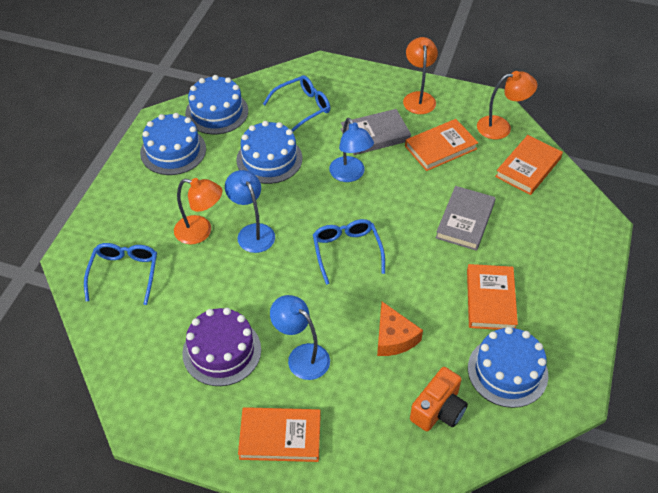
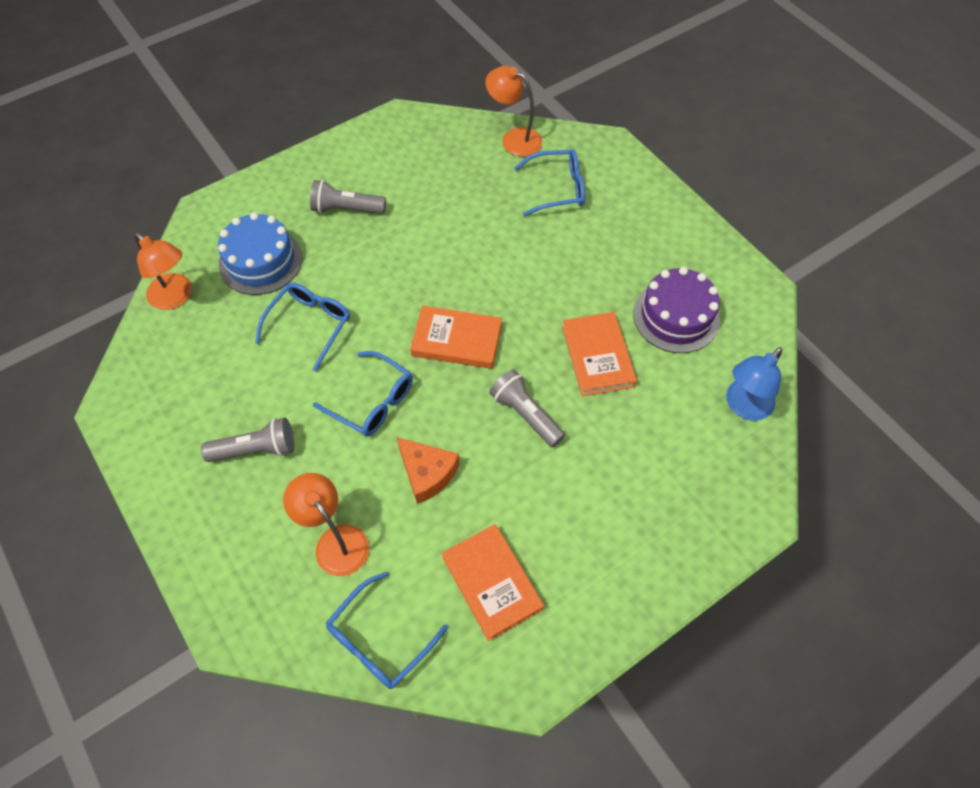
blue cake: [140,113,206,175] [185,75,248,134] [236,121,302,184] [468,327,548,408] = 4 -> [218,212,303,295] = 1
blue glasses: [84,243,157,305] [263,75,330,132] [313,219,385,285] = 3 -> [255,283,350,371] [313,351,413,436] [326,572,448,689] [514,149,585,216] = 4
blue lamp: [225,170,275,253] [270,295,330,380] [329,118,374,182] = 3 -> [726,347,782,421] = 1
grey book: [341,109,411,155] [436,186,496,251] = 2 -> none = 0
grey flashlight: none = 0 -> [201,418,294,462] [310,180,386,214] [489,369,565,447] = 3
orange book: [238,407,321,462] [405,119,478,171] [467,264,518,330] [495,135,563,195] = 4 -> [410,306,502,369] [442,524,544,641] [562,312,637,397] = 3
orange camera: [410,367,468,431] = 1 -> none = 0

